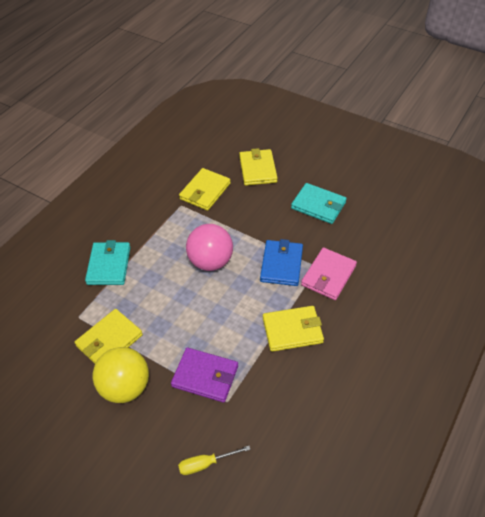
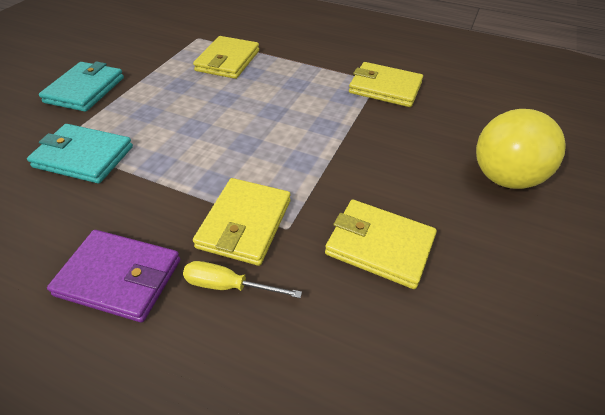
blue wallet: [260,239,303,286] = 1 -> none = 0
pink ball: [186,224,233,271] = 1 -> none = 0
pink wallet: [301,248,357,300] = 1 -> none = 0

